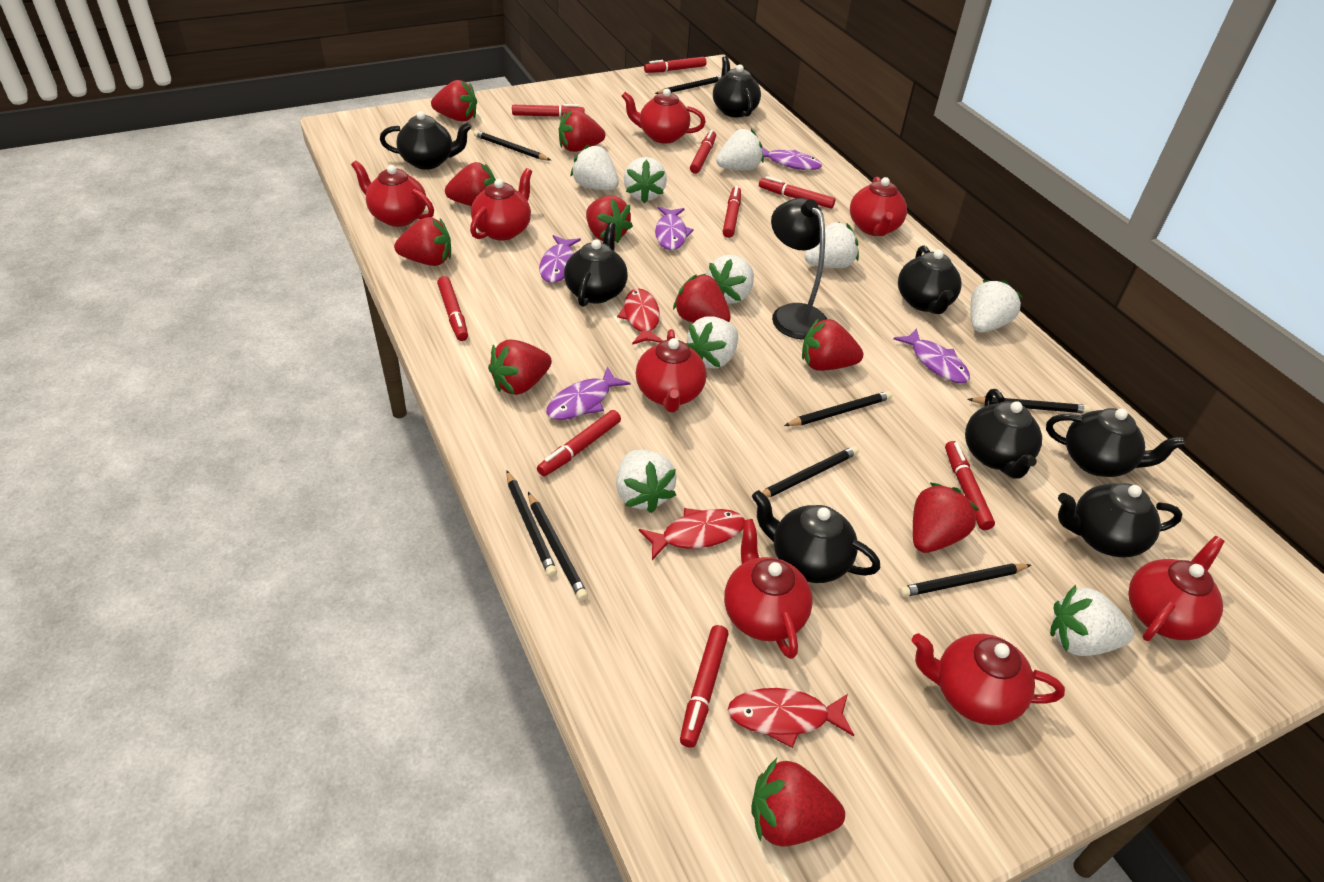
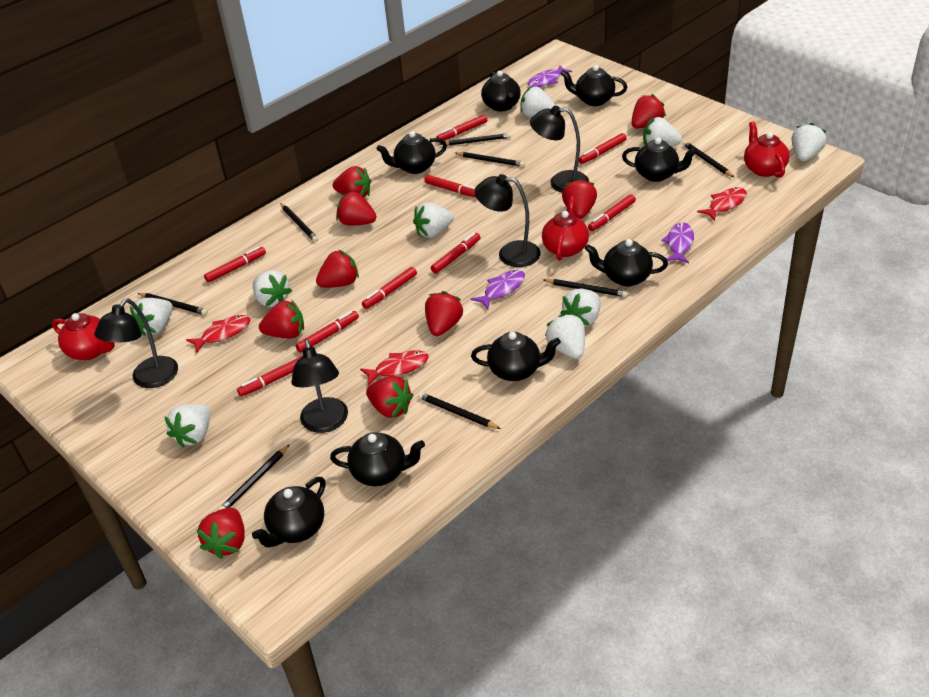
black lamp: [771,198,827,340] = 1 -> [94,299,178,388] [291,340,348,433] [475,174,541,267] [530,106,589,193] = 4
purple fish: [539,235,581,283] [546,366,631,420] [655,207,694,250] [762,147,822,170] [894,328,970,383] = 5 -> [471,270,525,309] [527,65,572,87] [661,222,694,263] = 3
red strawberry: [394,217,451,266] [431,80,477,122] [445,162,496,206] [488,340,552,395] [559,110,605,152] [586,196,633,243] [673,274,731,323] [751,758,845,847] [802,318,863,371] [913,483,979,553] = 10 -> [196,508,245,559] [259,300,304,339] [316,250,359,288] [333,166,371,197] [336,191,376,226] [366,376,413,418] [425,291,463,336] [562,178,597,219] [632,94,666,129] = 9
red teapot: [351,160,434,227] [470,168,532,241] [622,88,706,144] [636,329,706,412] [724,519,813,659] [850,177,907,236] [912,634,1065,725] [1128,536,1225,641] = 8 -> [52,313,115,360] [542,196,589,261] [744,121,790,178] = 3

